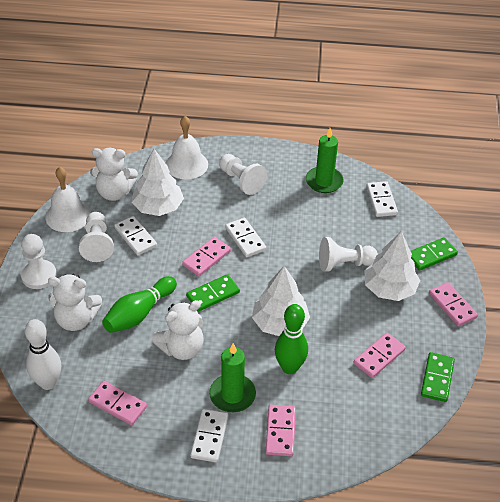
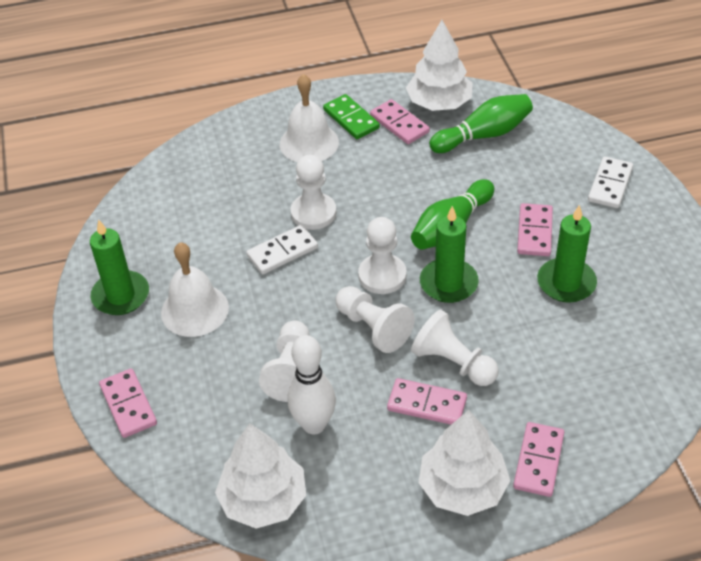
green candle: [209,343,256,412] [306,128,344,193] = 2 -> [90,219,149,315] [420,206,479,303] [537,205,597,303] = 3
green domino: [186,274,240,312] [411,237,458,271] [421,352,455,402] = 3 -> [323,94,380,139] = 1
white domino: [114,216,157,255] [190,409,229,462] [225,218,266,257] [366,181,398,217] = 4 -> [246,225,318,274] [588,157,633,208] = 2
white pawn: [21,234,57,289] [79,212,114,262] [219,154,267,195] [319,237,378,272] = 4 -> [259,320,310,402] [291,155,337,230] [335,286,415,353] [358,217,406,294] [411,309,499,386] = 5
white teddy bear: [48,274,102,331] [90,148,138,201] [152,300,204,360] = 3 -> none = 0

